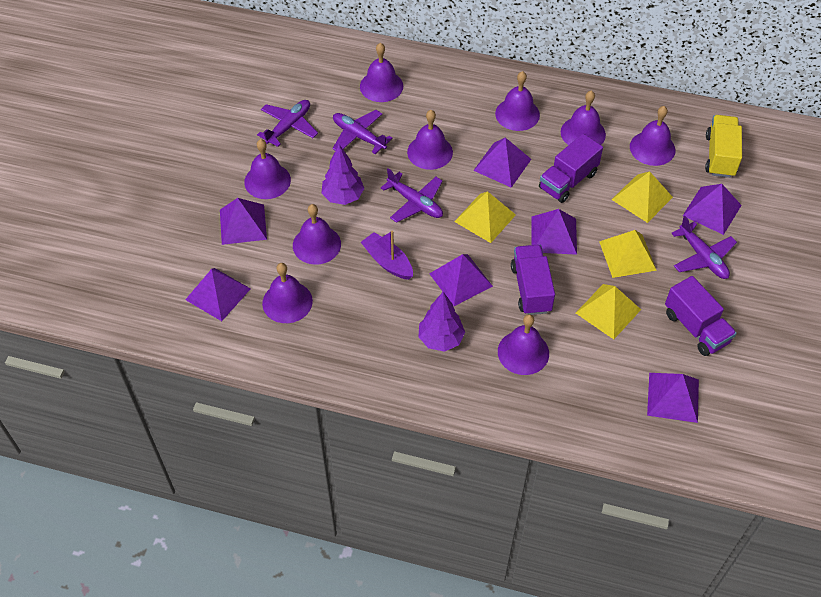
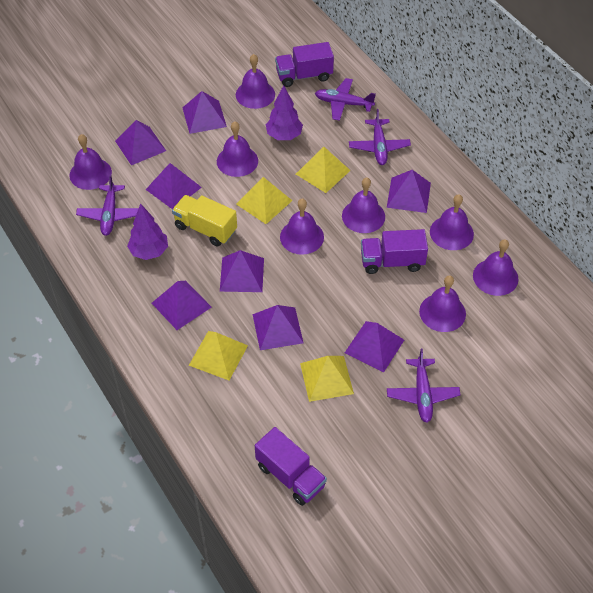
purple bell: [244,139,291,199] [262,263,313,323] [293,204,341,265] [360,43,403,102] [407,110,453,170] [495,71,540,131] [498,314,549,375] [561,91,606,145] [630,106,675,166] = 9 -> [69,134,112,190] [217,121,258,177] [236,54,275,109] [280,199,324,255] [342,177,385,233] [419,275,466,332] [430,194,474,250] [473,239,518,296] = 8
purple boat: [361,231,413,280] = 1 -> none = 0
purple pyramid: [185,268,251,321] [220,198,267,245] [429,254,493,306] [473,137,531,188] [531,209,577,255] [647,373,699,423] [683,184,742,235] = 7 -> [115,120,166,165] [146,163,202,209] [152,281,211,330] [182,91,227,134] [220,250,264,292] [252,305,303,350] [345,321,404,372] [387,170,431,213] = 8

